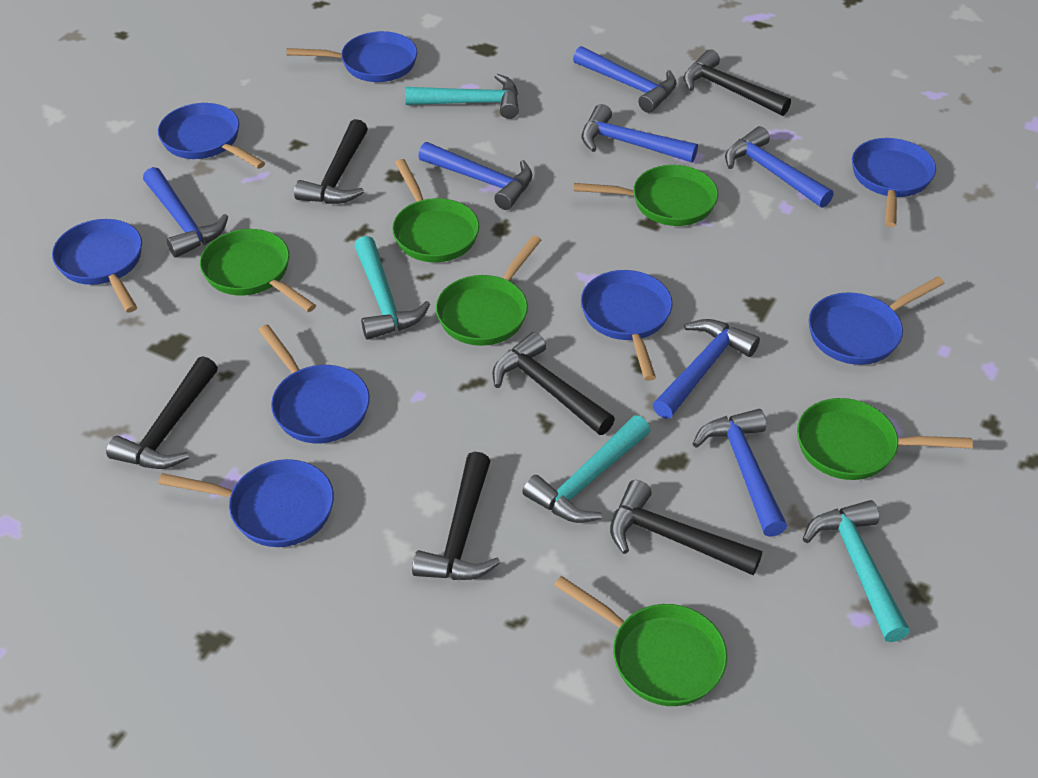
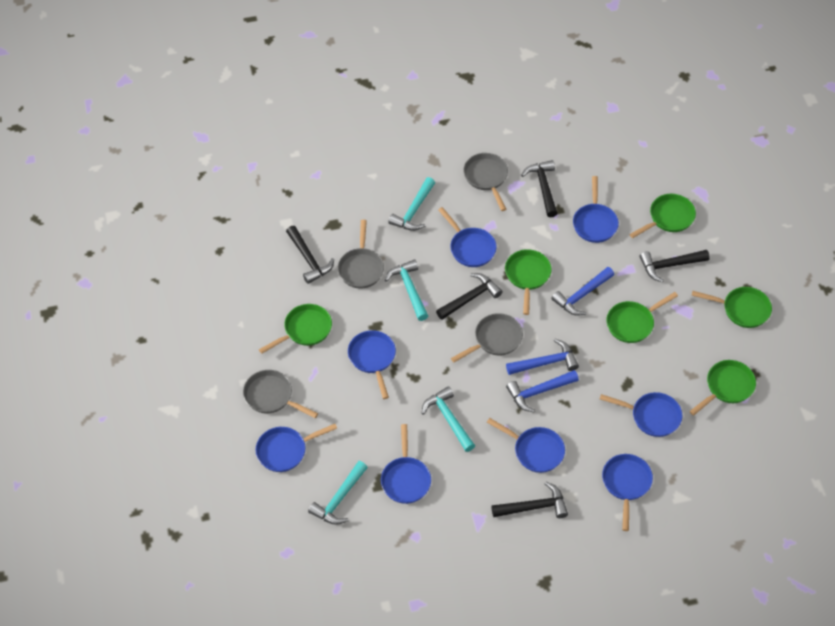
black hammer: [106,356,218,469] [294,119,368,204] [412,452,500,580] [492,332,615,435] [610,480,762,575] [683,49,791,116] = 6 -> [286,226,334,284] [436,273,502,320] [491,482,568,518] [521,160,558,217] [640,250,710,283] = 5
blue hammer: [143,167,228,258] [418,142,533,210] [573,46,677,113] [582,104,698,163] [653,319,760,419] [693,409,787,537] [725,126,834,208] = 7 -> [506,339,579,375] [506,370,579,412] [551,267,614,316] = 3
grey pan: none = 0 -> [243,370,318,418] [338,220,384,289] [451,313,523,362] [463,153,508,211] = 4

